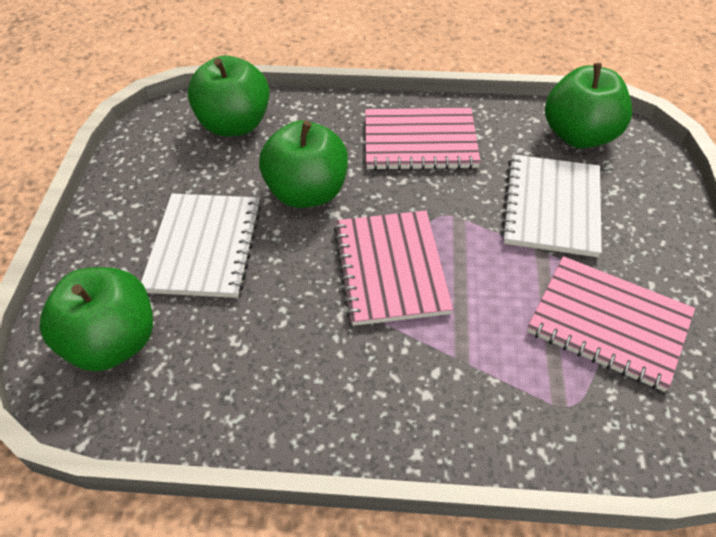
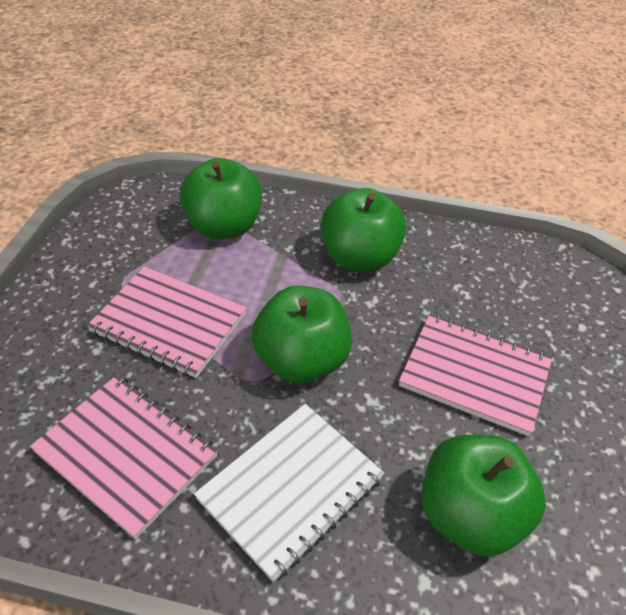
white notebook: [141,194,261,298] [501,155,602,257] = 2 -> [194,404,384,582] = 1

